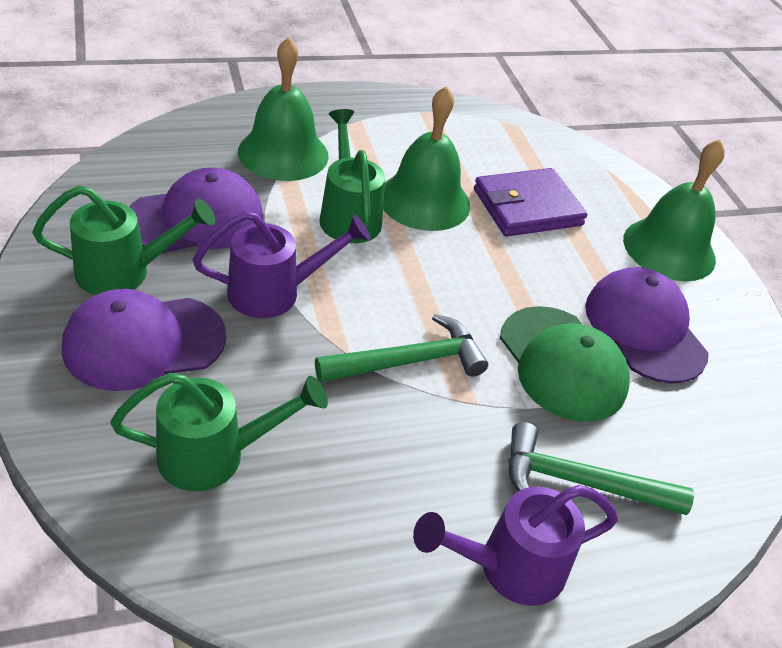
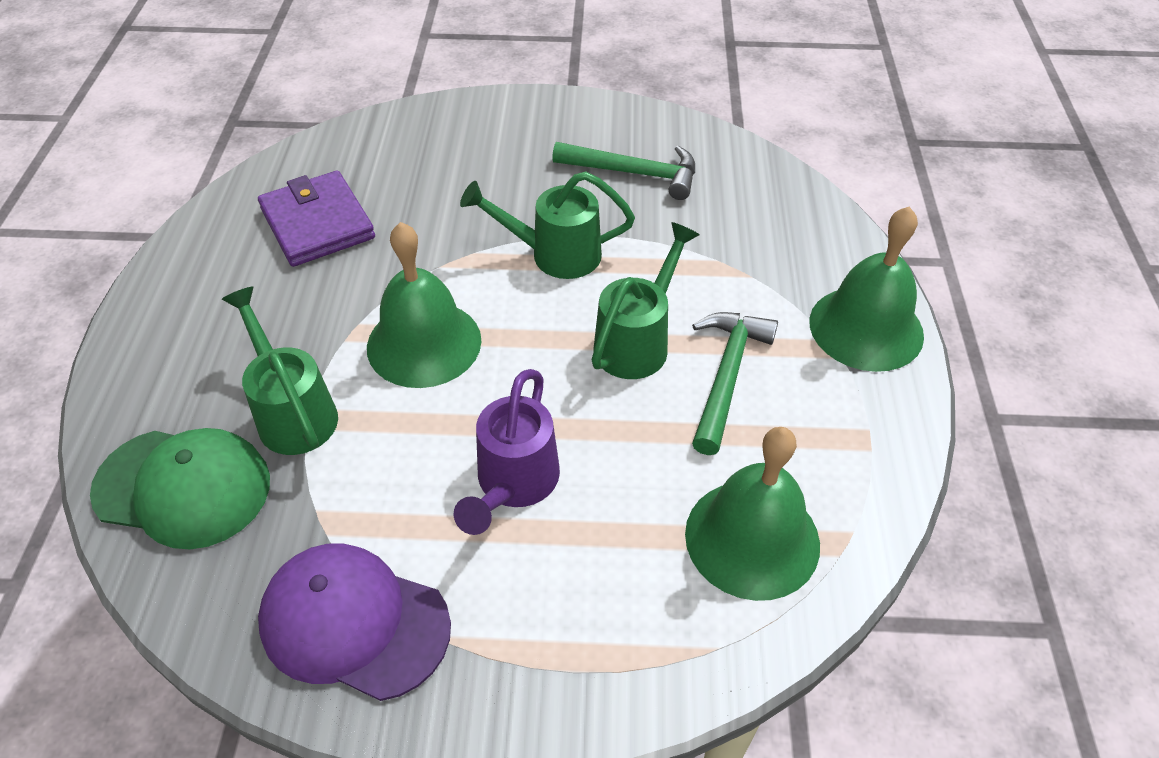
purple cap: [62,289,226,391] [129,168,263,253] [585,267,708,384] = 3 -> [258,543,451,701] = 1
purple watering can: [193,211,370,318] [413,485,618,606] = 2 -> [454,369,560,535] = 1

